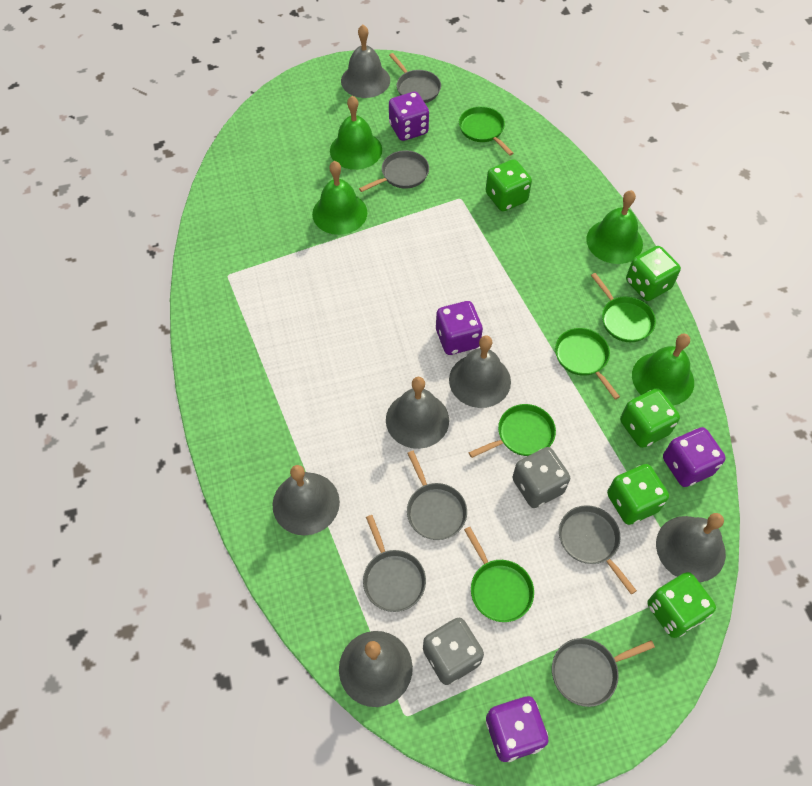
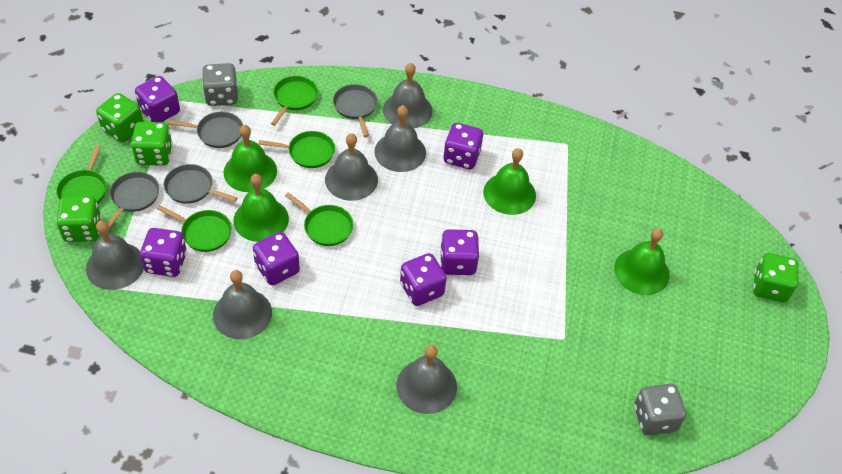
green dice: [486,159,532,211] [607,464,669,525] [620,388,680,448] [626,246,681,301] [647,572,716,638] = 5 -> [56,196,102,242] [96,93,143,142] [131,122,173,166] [753,253,799,302] = 4
grey pan: [359,150,429,192] [363,515,426,612] [389,53,441,103] [407,451,467,540] [552,638,655,707] [559,505,637,595] = 6 -> [108,172,159,229] [164,164,238,204] [167,112,243,148] [333,84,378,137] = 4
purple dice: [389,92,429,141] [436,301,483,355] [486,696,549,762] [663,427,726,487] = 4 -> [135,76,180,122] [140,228,187,277] [253,232,300,285] [400,253,447,306] [440,229,479,275] [443,123,483,169] = 6

